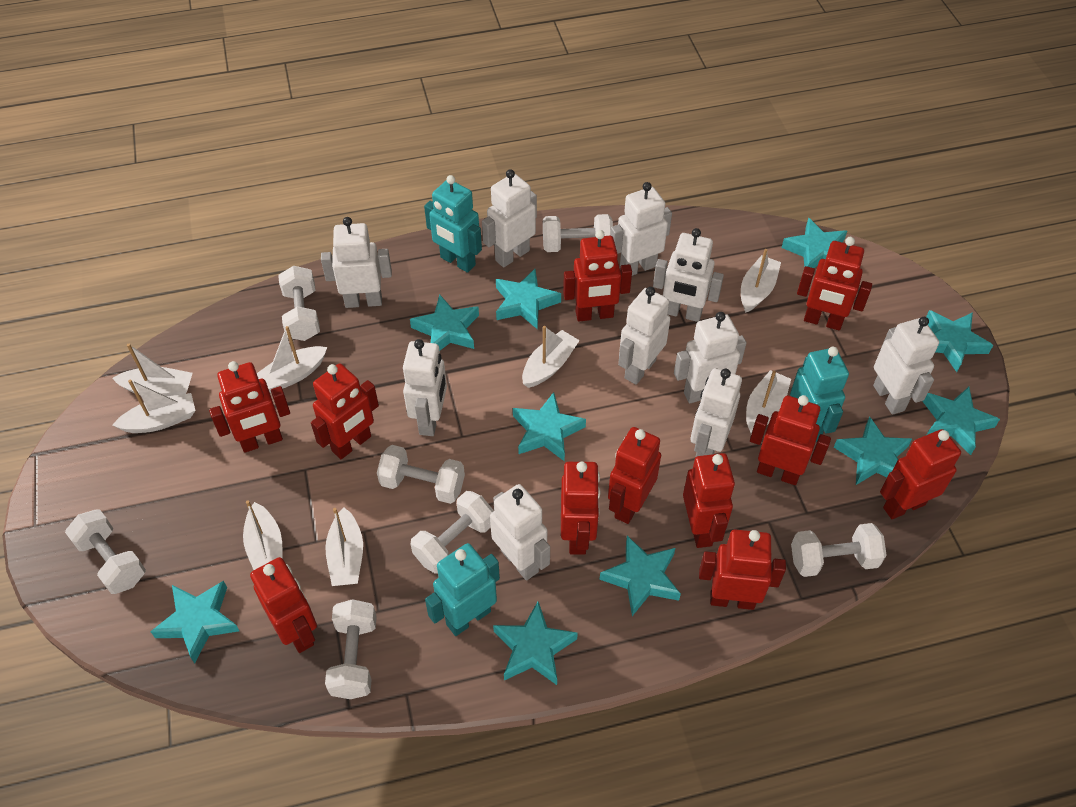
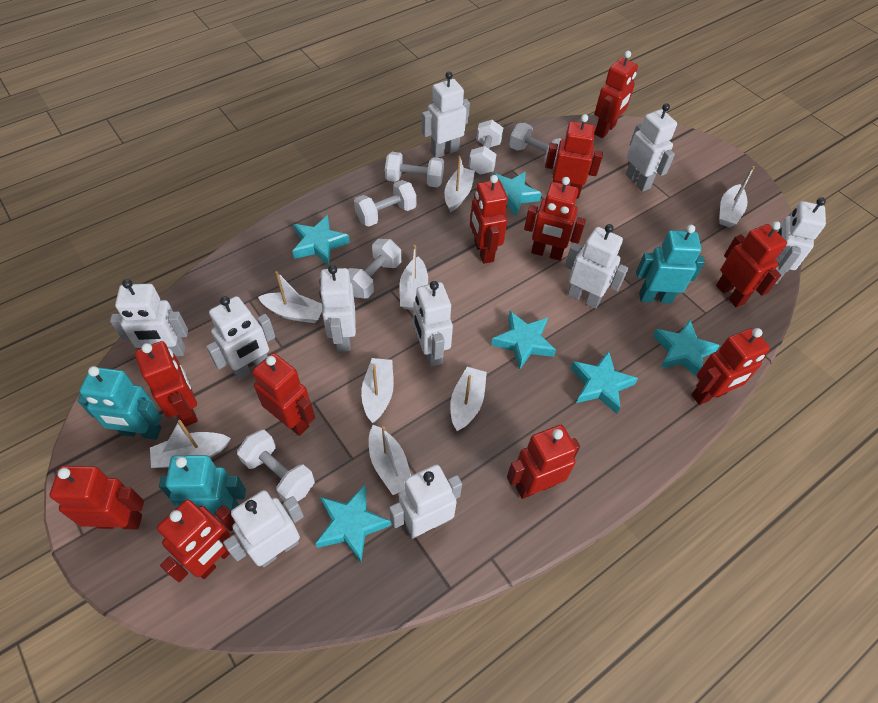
turquoise star: [150,581,239,663] [410,295,479,350] [493,602,578,685] [496,269,561,329] [513,392,586,461] [600,536,681,616] [781,218,847,268] [834,417,912,485] [922,387,1000,455] [926,310,993,372] = 10 -> [292,215,350,266] [315,485,391,562] [491,311,556,370] [493,172,542,217] [571,351,638,414] [653,320,720,377] = 6
white dumbbell: [65,509,146,594] [278,266,320,341] [325,599,377,699] [377,445,465,504] [411,491,494,574] [543,214,613,252] [791,523,886,577] = 7 -> [237,430,315,502] [348,239,401,299] [354,180,417,227] [385,152,444,188] [469,120,503,175] [509,123,562,167] = 6

